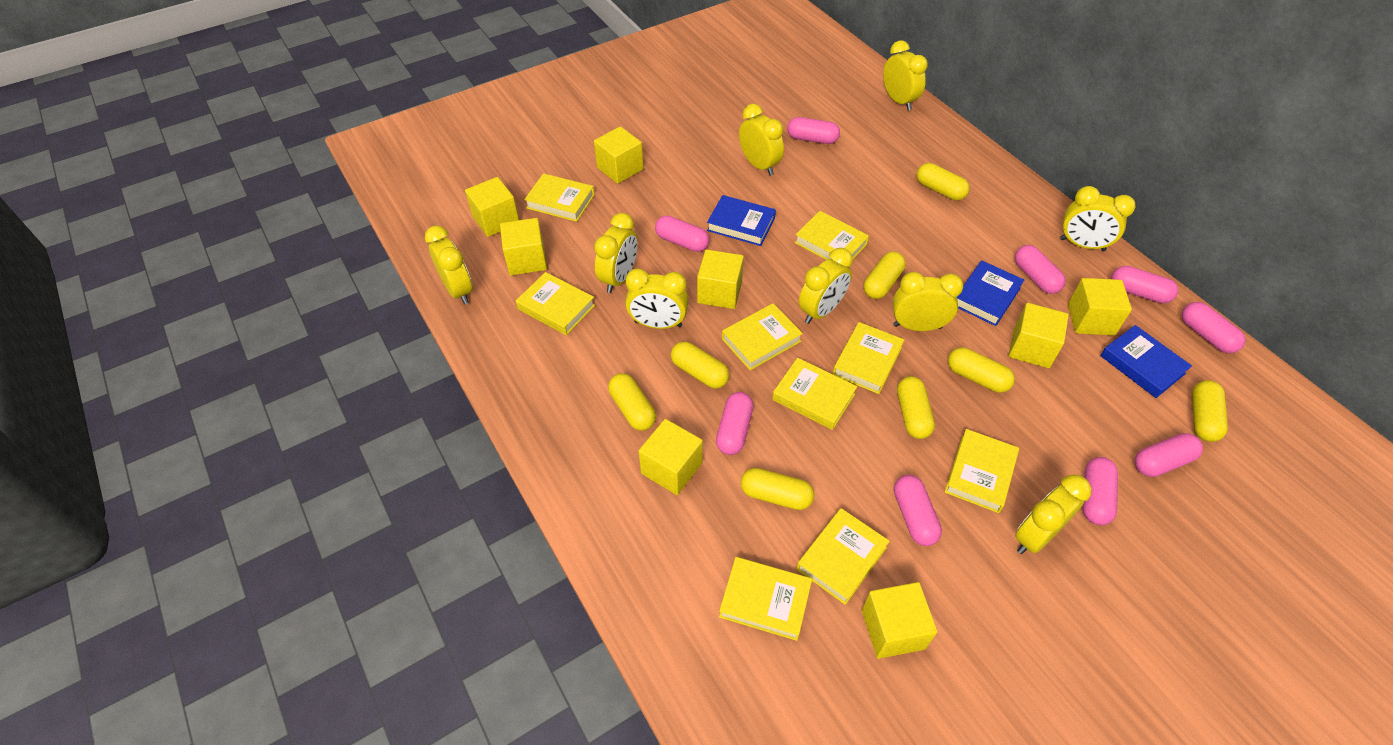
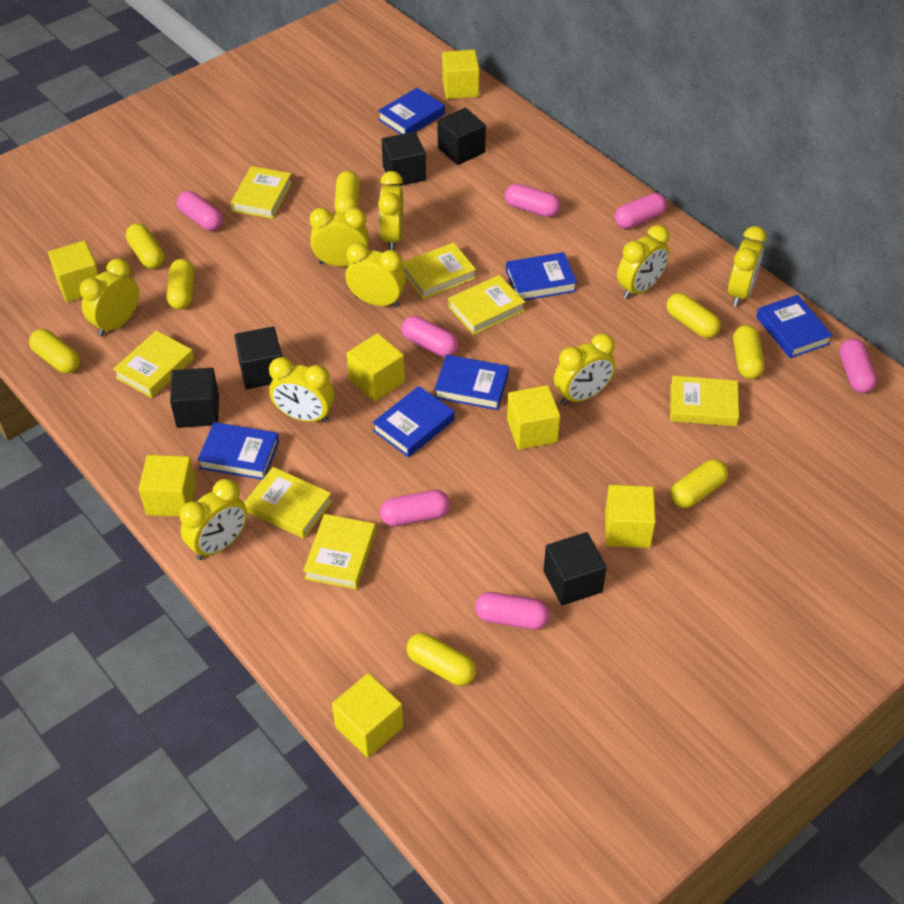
black cube: none = 0 -> [170,368,219,428] [234,326,282,389] [381,132,426,186] [437,108,486,165] [544,532,607,605] = 5
blue book: [707,195,776,246] [957,261,1024,326] [1100,325,1192,398] = 3 -> [197,422,279,480] [372,386,455,457] [378,88,445,134] [434,355,509,410] [506,252,577,301] [756,295,833,358] = 6
pink capsule: [655,215,710,252] [716,392,753,455] [787,117,840,144] [894,475,942,546] [1015,245,1066,294] [1083,457,1118,525] [1111,266,1178,303] [1135,433,1203,477] [1182,302,1245,353] = 9 -> [177,191,223,231] [380,490,450,526] [401,316,458,357] [475,592,550,630] [505,184,561,217] [615,193,667,229] [839,339,877,393] = 7
yellow book: [516,272,595,335] [524,173,595,222] [719,557,812,641] [722,303,803,370] [772,358,857,430] [795,211,869,260] [796,508,890,605] [833,322,904,394] [945,429,1019,513] = 9 -> [113,331,194,398] [231,166,292,219] [244,467,332,538] [303,514,376,589] [402,242,476,299] [448,275,525,335] [670,376,739,426] = 7
yellow cube: [465,177,519,237] [500,218,547,276] [594,126,644,184] [639,419,703,495] [697,249,744,309] [862,582,937,659] [1009,303,1069,368] [1068,278,1132,335] = 8 -> [48,241,99,303] [139,455,196,517] [332,673,403,758] [347,333,405,402] [442,50,480,99] [507,385,560,450] [605,485,656,548] = 7

